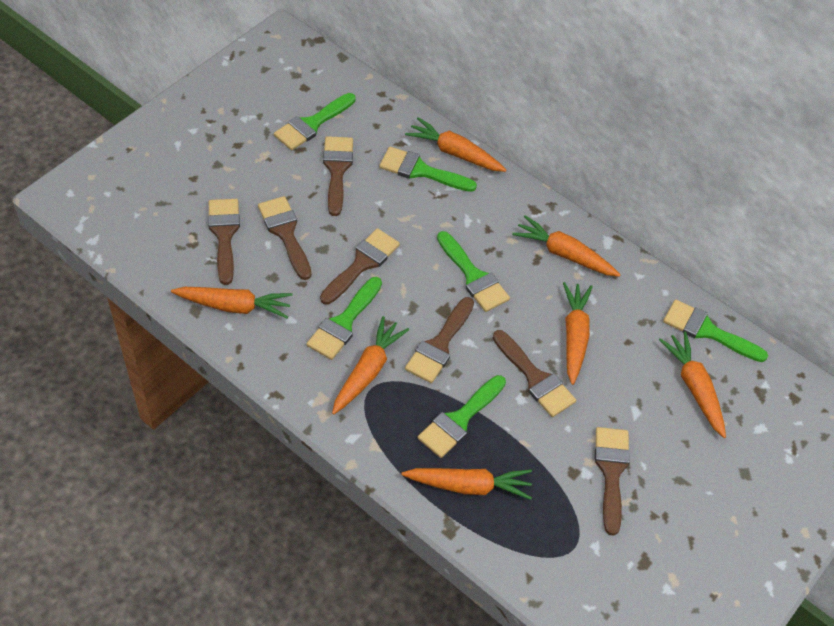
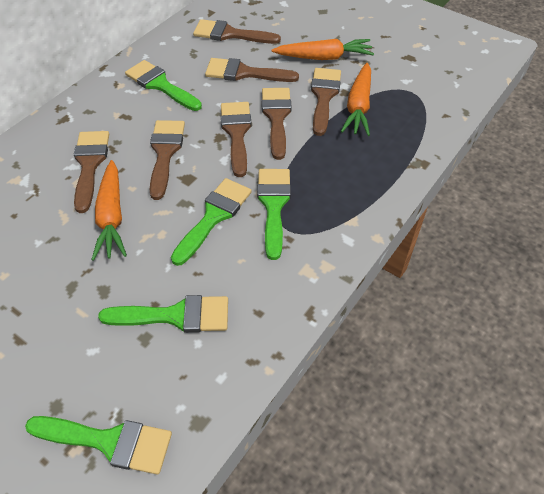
green brush: [274,93,356,150] [306,277,382,360] [379,147,477,192] [418,375,506,458] [437,231,510,312] [663,299,768,362] = 6 -> [25,416,172,474] [98,295,228,333] [125,60,202,111] [171,178,252,266] [257,169,291,260] = 5
orange carrot: [171,287,292,319] [332,316,409,414] [401,468,532,500] [405,117,506,172] [512,215,621,277] [563,282,593,385] [659,332,726,438] = 7 -> [91,160,127,261] [272,39,374,60] [340,63,371,136] = 3

